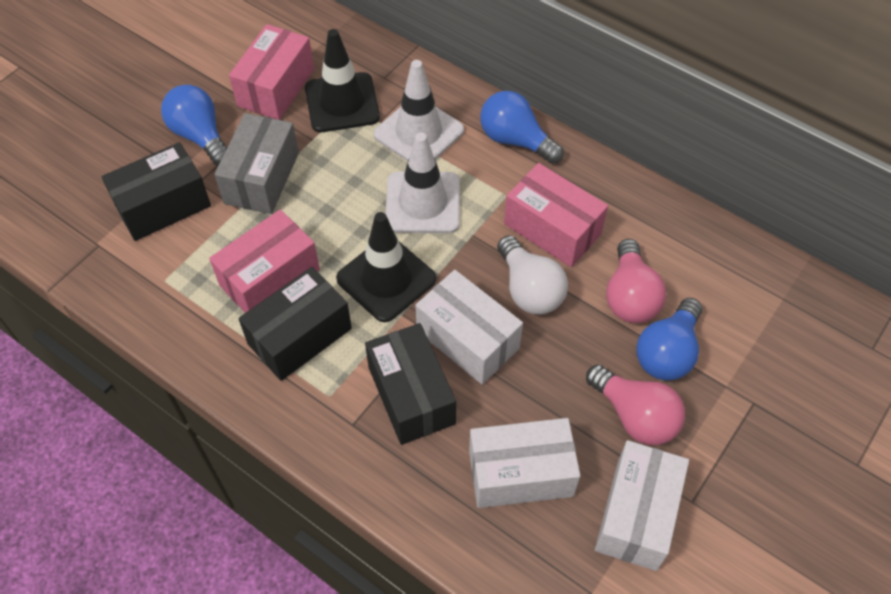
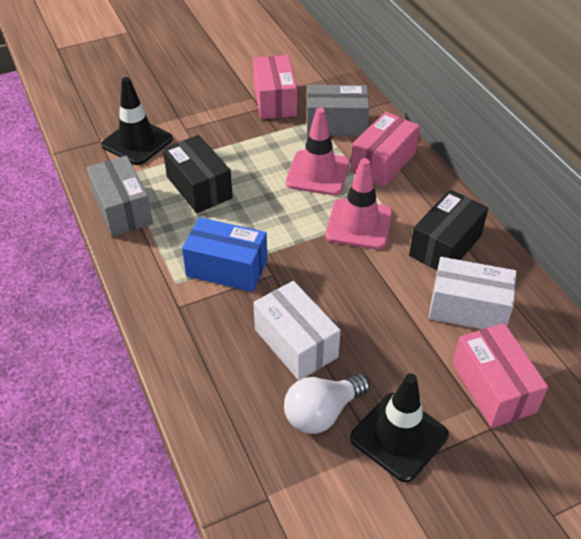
black box: [101,142,211,241] [238,267,352,381] [365,323,456,445] = 3 -> [163,135,233,213] [409,189,488,270] = 2
blue box: none = 0 -> [182,217,267,292] = 1
blue light bulb: [161,85,227,166] [480,91,564,164] [636,298,702,381] = 3 -> none = 0
grey box: [214,113,299,214] = 1 -> [86,155,153,237] [307,85,369,136] = 2
pink light bulb: [586,364,685,445] [606,239,666,323] = 2 -> none = 0
pink traffic cone: none = 0 -> [286,108,350,196] [325,158,392,250] = 2
white box: [415,270,523,385] [469,418,581,508] [595,440,689,571] = 3 -> [253,281,341,381] [429,257,516,329] = 2
white traffic cone: [374,60,464,161] [386,133,460,233] = 2 -> none = 0

